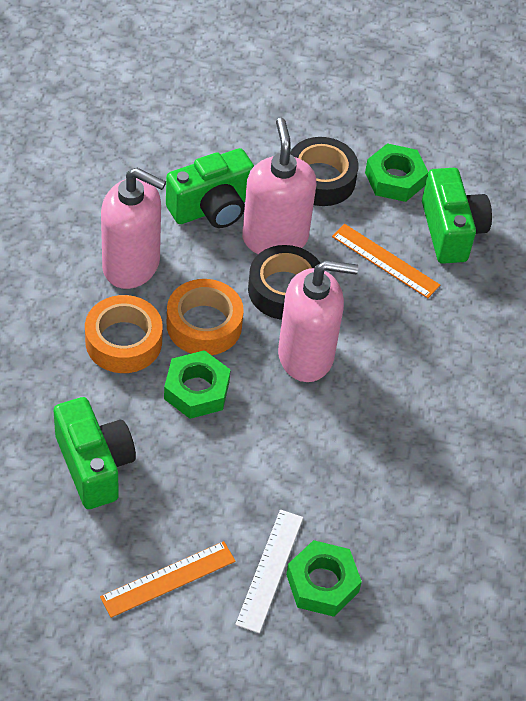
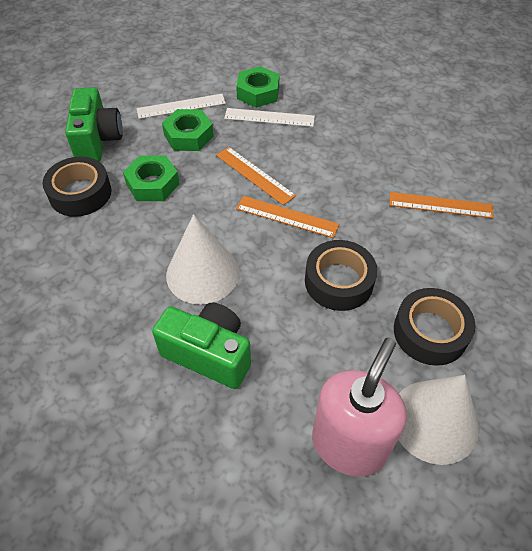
black tape: [248,245,320,320] [290,137,358,206] = 2 -> [42,157,111,217] [305,240,377,311] [394,288,475,366] = 3
green camera: [53,397,136,509] [166,148,254,228] [422,168,492,264] = 3 -> [65,87,123,161] [152,303,251,389] = 2
orange ruler: [100,541,236,618] [332,224,440,298] = 2 -> [216,147,296,205] [236,196,339,238] [389,192,494,218] = 3
orange tape: [85,295,163,373] [167,279,244,355] = 2 -> none = 0
pink soap dispenser: [101,168,166,289] [242,118,316,254] [278,260,358,382] = 3 -> [312,338,407,477] = 1
white cone: none = 0 -> [166,214,239,305] [398,375,479,465] = 2
white ruler: [235,510,303,633] = 1 -> [137,94,226,119] [224,108,315,127] = 2

